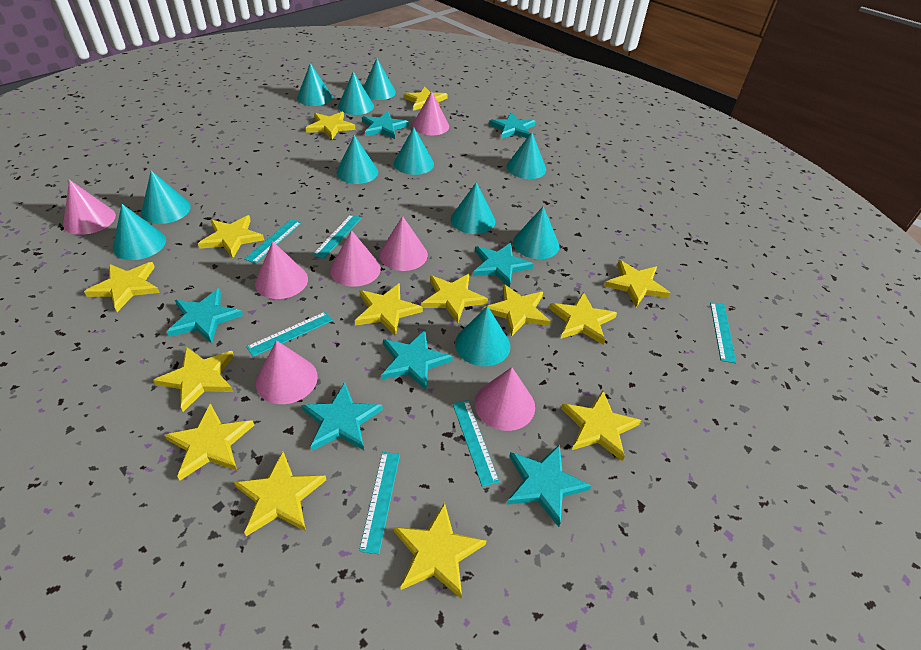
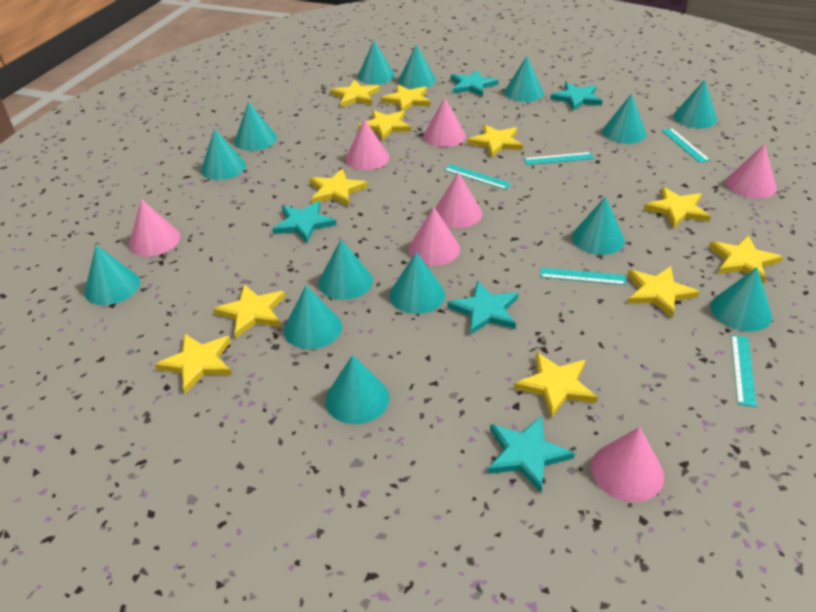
turquoise cone: [113,204,166,260] [141,170,191,224] [297,63,333,106] [336,135,378,184] [338,72,374,115] [363,58,396,100] [394,127,434,175] [451,182,496,234] [455,306,511,366] [506,132,546,179] [513,206,559,259] = 11 -> [84,245,140,305] [201,129,246,180] [234,102,277,151] [284,285,342,349] [319,239,373,300] [325,355,389,424] [358,41,395,84] [389,252,445,314] [398,44,436,89] [504,56,544,102] [572,196,625,255] [602,94,646,144] [673,79,717,128] [711,267,772,332] = 14
turquoise ruler: [244,219,301,264] [246,312,333,357] [313,215,361,259] [359,452,400,554] [453,400,499,487] [710,302,736,363] = 6 -> [444,164,512,190] [524,152,594,165] [540,268,626,285] [661,128,710,163] [731,335,757,407] = 5
turquoise star: [167,288,243,343] [301,382,383,451] [362,111,409,139] [381,330,453,390] [473,243,533,288] [489,113,535,139] [507,444,592,527] = 7 -> [272,201,336,243] [447,281,518,335] [451,70,499,97] [487,416,575,493] [550,82,602,111] = 5
yellow star: [84,262,160,312] [153,347,234,412] [164,403,254,481] [198,215,264,258] [234,452,326,536] [306,112,355,140] [355,283,423,336] [393,502,486,599] [403,87,448,111] [421,273,488,323] [483,284,551,336] [549,292,617,345] [561,390,641,461] [604,260,670,307] = 14 -> [155,333,232,393] [213,284,285,338] [309,169,368,206] [330,80,380,107] [358,110,411,141] [381,85,431,111] [467,124,523,157] [514,352,598,418] [627,266,700,318] [644,187,711,228] [709,235,783,284] = 11

